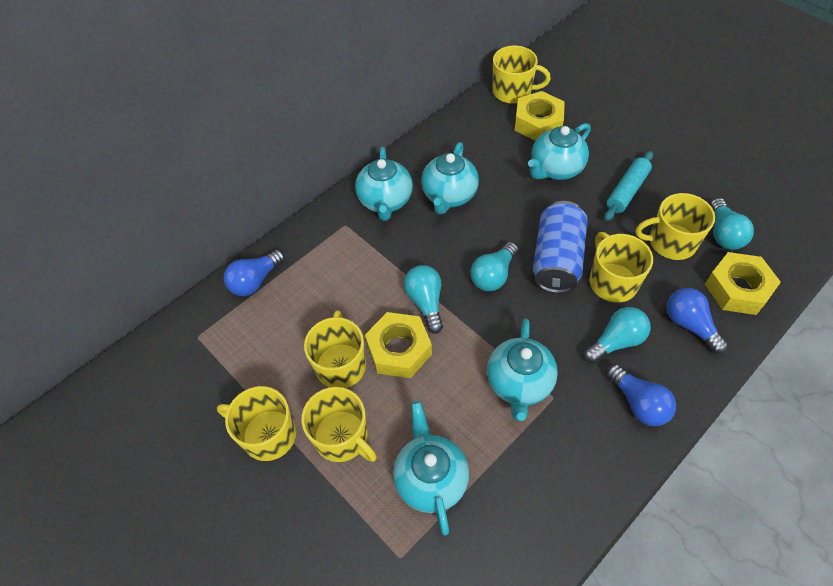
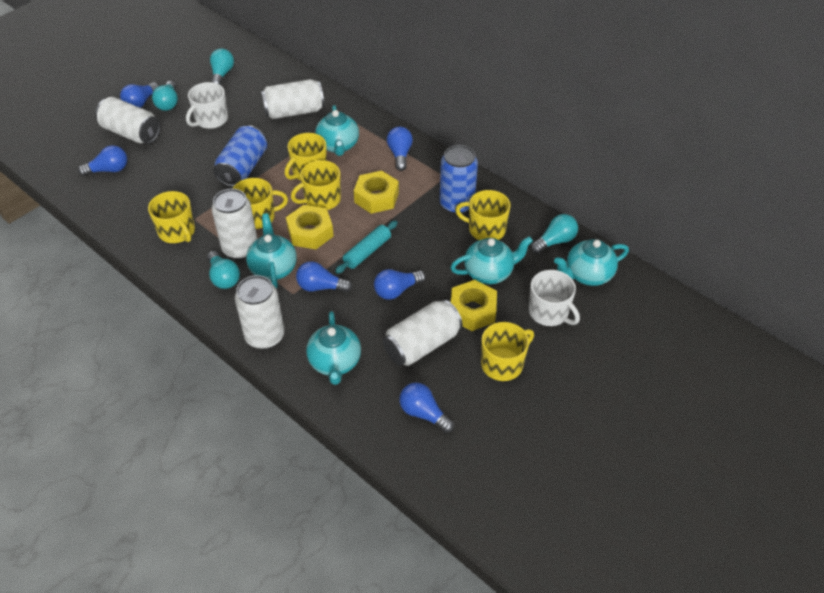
blue can: [533,201,588,293] = 1 -> [213,125,267,187] [440,145,478,214] = 2
blue light bulb: [224,250,285,296] [606,364,676,426] [667,288,728,354] = 3 -> [78,145,127,176] [120,82,159,108] [296,261,352,292] [374,269,426,300] [387,127,413,171] [399,383,454,433] = 6
white can: none = 0 -> [95,97,161,144] [212,189,258,260] [235,275,284,349] [261,79,325,119] [383,299,463,366] = 5
white mug: none = 0 -> [186,82,228,129] [529,270,580,326] = 2

